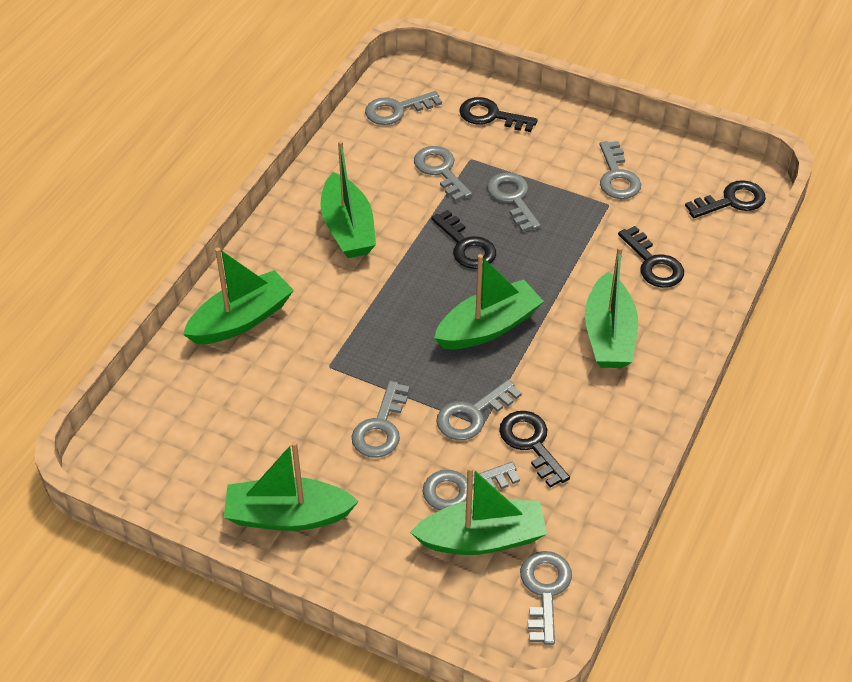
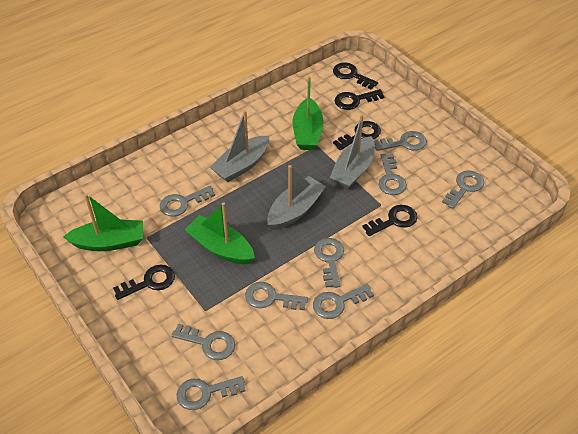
green boat: [183,247,294,344] [224,441,359,531] [320,140,376,258] [410,466,547,555] [434,254,544,349] [585,246,638,368] = 6 -> [63,194,143,251] [185,202,255,264] [293,76,323,150] = 3
grey boat: none = 0 -> [210,111,269,182] [267,165,326,230] [330,114,375,189] = 3
grey key: [352,381,410,458] [365,91,442,125] [414,146,472,202] [423,462,520,510] [436,380,522,440] [487,172,541,232] [520,551,572,645] [600,141,641,199] = 8 -> [160,186,215,217] [171,324,235,360] [177,376,245,410] [245,282,308,310] [313,284,374,319] [314,238,344,288] [374,131,427,151] [379,154,407,195] [442,171,484,209] = 9

